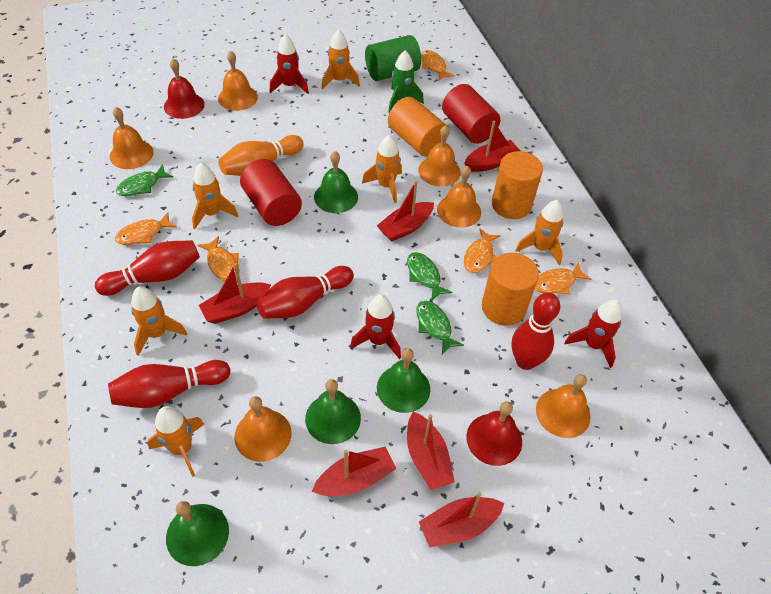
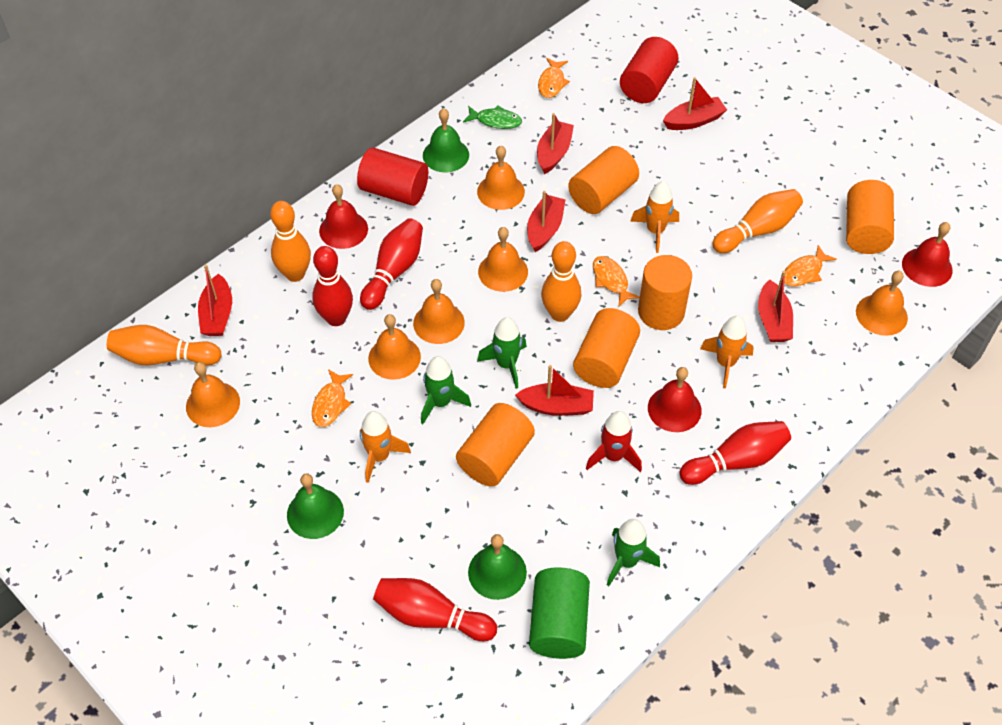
green bell: [166,501,229,566] [305,379,361,444] [314,151,358,213] [377,348,430,413] = 4 -> [287,473,344,539] [423,108,469,172] [468,534,527,600] = 3
green fish: [116,164,173,196] [407,252,452,302] [416,301,464,354] = 3 -> [463,106,522,129] = 1
green rocket: [388,50,424,113] = 1 -> [421,356,471,424] [477,317,527,389] [607,519,660,586] = 3
orange bowling pin: [218,135,304,176] = 1 -> [107,325,222,365] [270,201,311,282] [541,241,581,322] [712,189,803,253] = 4
orange cylinder: [388,97,447,156] [482,253,539,326] [492,151,543,219] = 3 -> [456,403,535,487] [568,146,639,214] [573,308,640,388] [638,255,692,330] [846,180,894,254] = 5
orange fish: [115,212,177,245] [197,236,239,281] [421,50,455,81] [464,228,501,273] [535,262,591,294] = 5 -> [312,369,353,427] [538,58,570,98] [593,256,640,306] [784,245,837,287] = 4
orange rocket: [131,286,187,356] [147,406,204,477] [192,163,238,229] [321,29,360,90] [362,135,402,203] [515,200,563,265] = 6 -> [360,411,411,483] [630,181,679,253] [700,316,754,388] = 3
red bell: [164,58,205,119] [466,401,522,466] = 2 -> [319,184,368,249] [648,367,702,432] [902,222,953,287] = 3
red rocket: [270,34,309,94] [350,295,401,359] [564,300,622,368] = 3 -> [586,411,642,472] = 1

